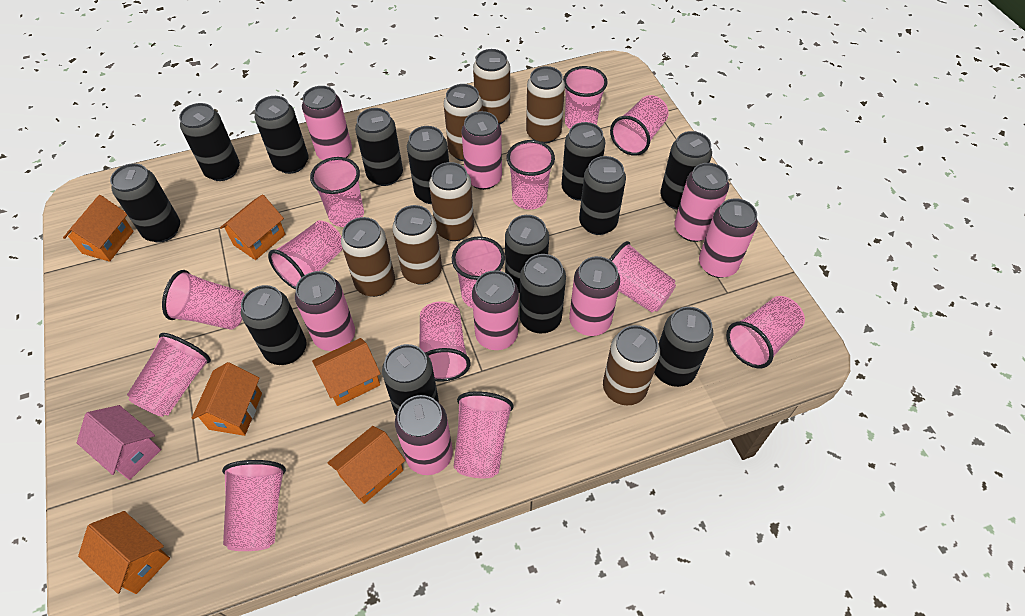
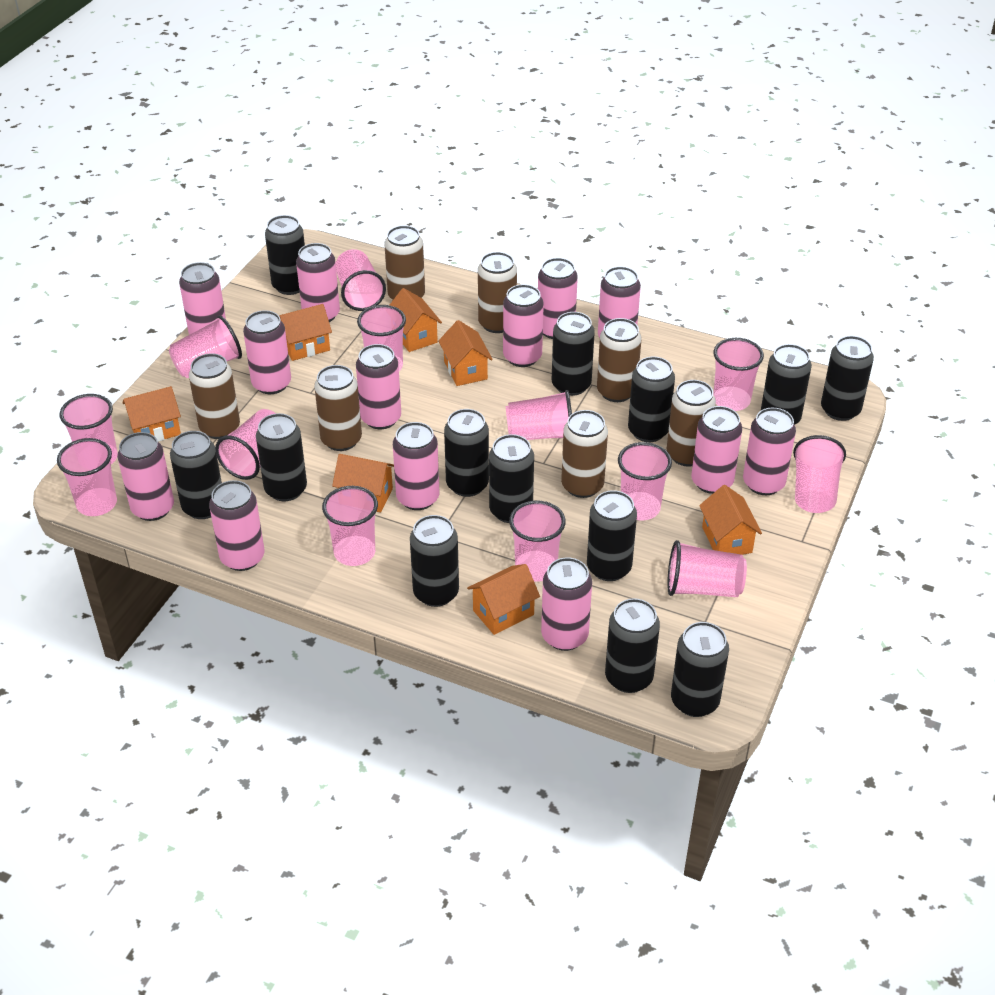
orange house: [63,195,134,262] [78,511,170,594] [192,362,262,436] [220,194,286,260] [312,338,381,406] [328,426,405,504] = 6 -> [123,386,181,442] [279,304,332,361] [332,454,394,512] [390,288,442,352] [439,320,493,386] [467,564,540,635] [699,485,762,555] = 7
pink can: [295,271,355,351] [302,86,352,160] [395,395,453,475] [462,111,502,190] [472,270,519,350] [569,256,620,336] [675,163,729,242] [699,198,758,278] = 8 -> [117,432,174,521] [179,262,226,335] [209,480,264,571] [243,310,291,394] [296,243,340,322] [356,344,401,429] [393,422,439,510] [503,284,544,367] [538,258,578,339] [541,558,592,651] [598,267,641,338] [691,406,742,494] [743,408,796,495] = 13
pink house: [77,405,161,480] = 1 -> none = 0

